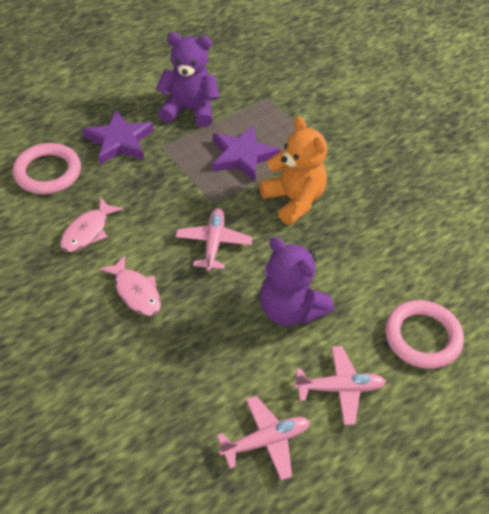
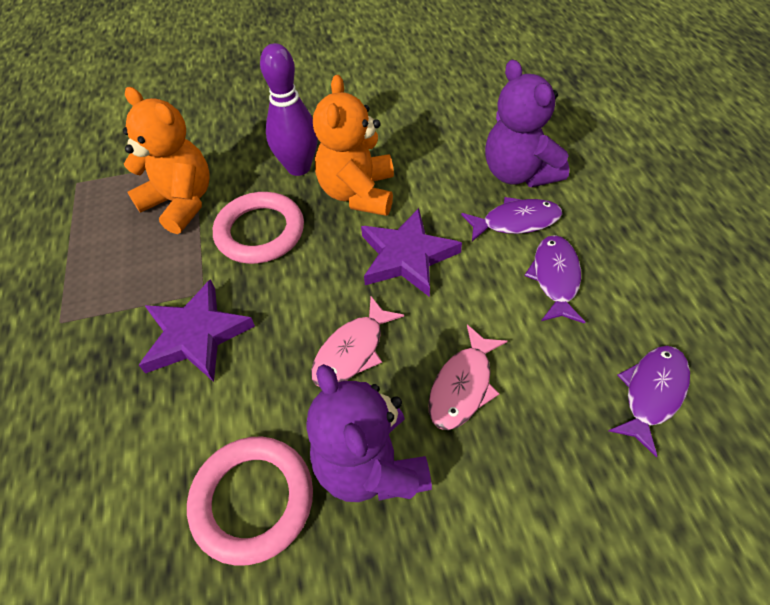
orange teddy bear: [259,116,327,225] = 1 -> [123,87,210,234] [313,75,394,216] = 2
pink plane: [176,208,253,271] [217,396,310,481] [294,346,386,425] = 3 -> none = 0
purple bowling pin: none = 0 -> [260,43,318,176] = 1
purple fish: none = 0 -> [461,197,562,241] [524,235,585,324] [609,346,690,457] = 3

